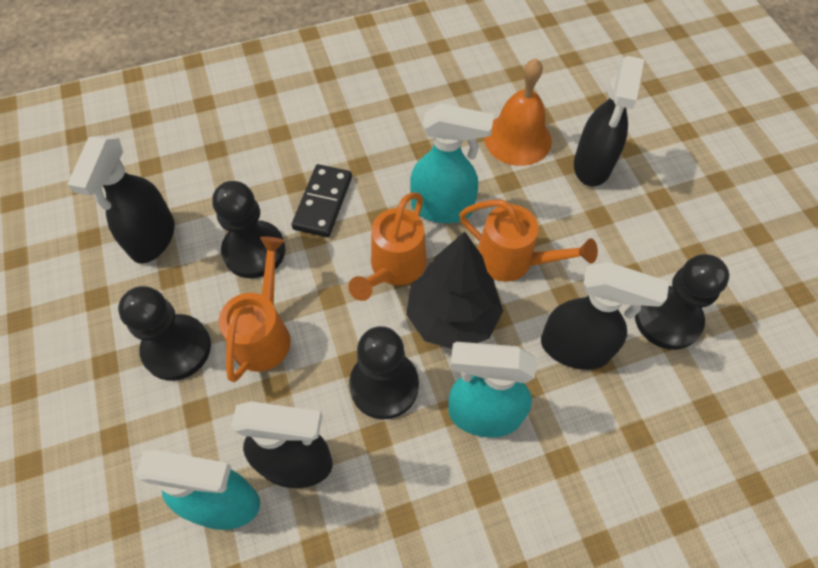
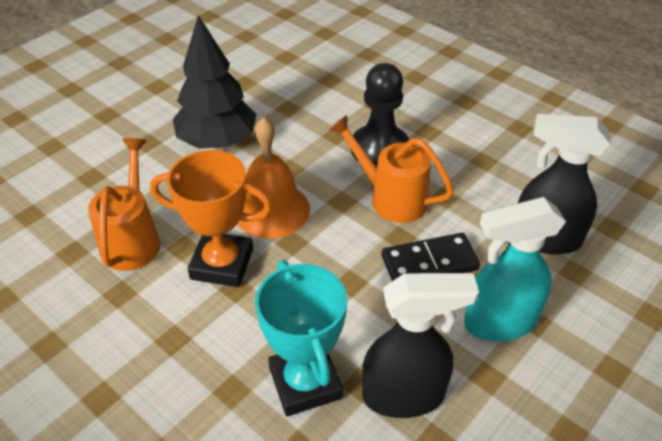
black pawn: [118,286,211,381] [212,181,285,278] [349,326,419,419] [635,254,729,350] = 4 -> [351,63,409,167] = 1
black spray bottle: [68,136,175,263] [231,401,333,488] [541,262,669,370] [574,56,644,186] = 4 -> [362,273,479,418] [518,114,610,255] = 2
orange trophy: none = 0 -> [150,150,272,287] = 1
orange watering can: [219,237,291,382] [348,192,426,301] [459,200,598,282] = 3 -> [88,138,160,271] [329,115,454,223] = 2
turquoise spray bottle: [136,450,260,530] [410,103,494,223] [448,342,536,437] = 3 -> [464,197,566,341] = 1
turquoise trophy: none = 0 -> [255,260,347,416] = 1

